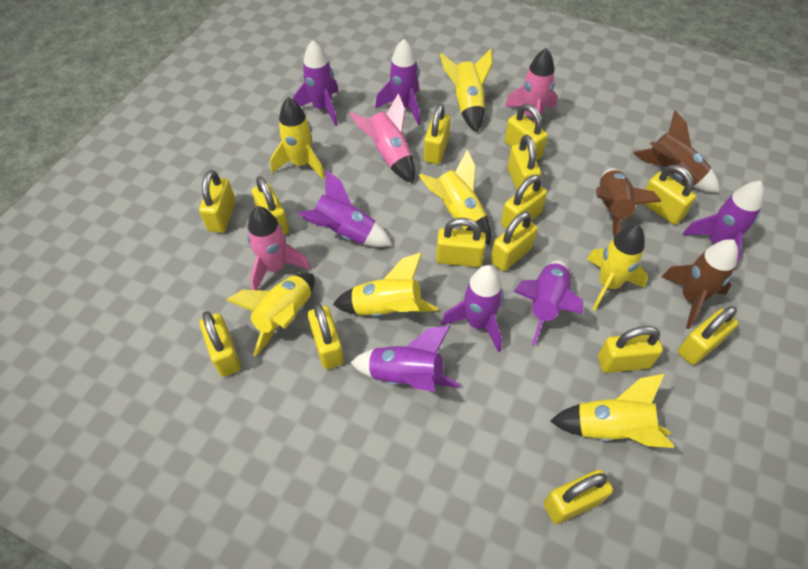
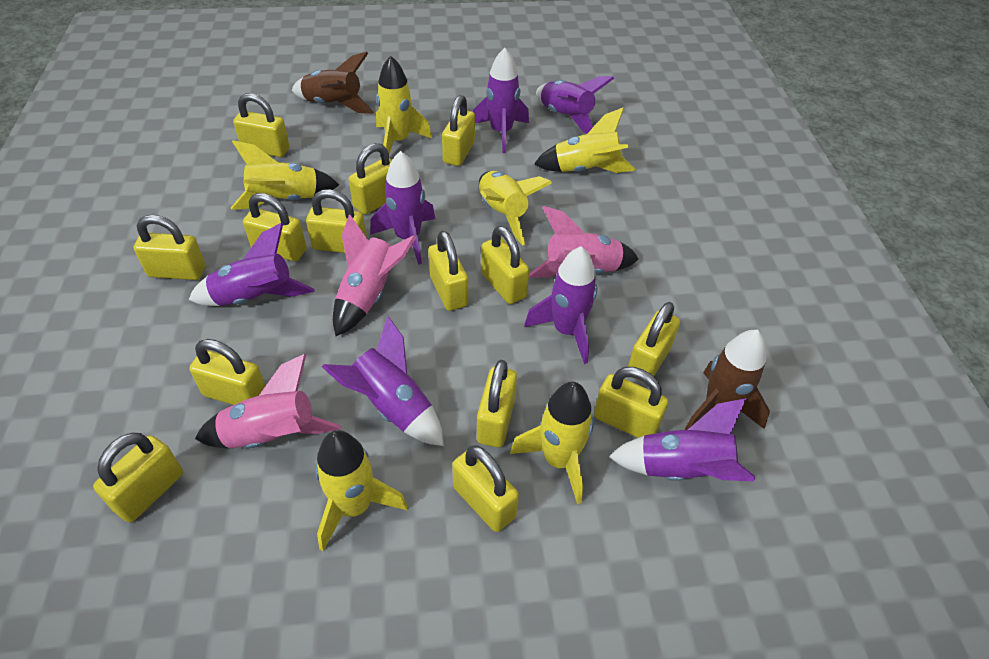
brown rocket: [596,168,661,236] [633,110,720,193] [662,239,738,329] = 3 -> [292,52,374,114] [684,330,770,430] = 2
yellow rocket: [226,273,315,356] [270,97,325,179] [333,252,438,317] [419,150,491,245] [440,49,493,132] [550,374,674,448] [587,224,648,310] = 7 -> [231,140,339,210] [315,430,407,551] [376,55,432,154] [479,171,552,246] [510,382,594,504] [534,107,636,173] = 6

